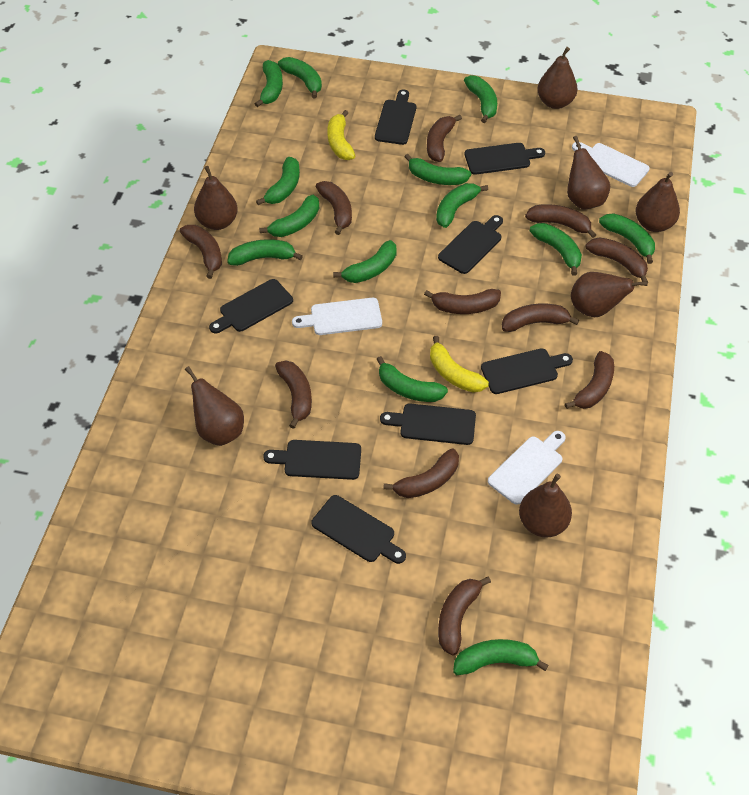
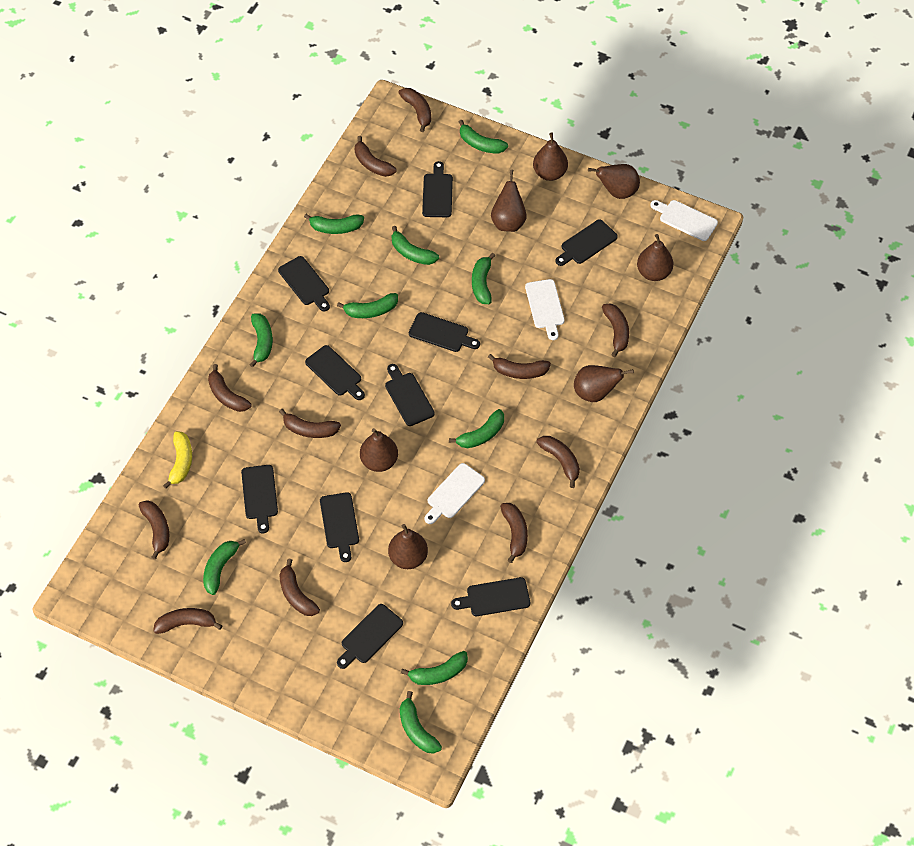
black cutting board: [209,279,293,333] [263,440,361,480] [311,495,406,564] [375,89,416,145] [380,404,476,445] [438,215,503,274] [465,143,545,175] [481,348,573,394] = 8 -> [241,465,278,533] [278,256,330,312] [305,345,365,400] [320,492,359,562] [337,604,403,669] [385,364,435,426] [409,312,480,352] [422,161,453,217] [451,577,530,616] [556,219,618,266] = 10
green banana: [227,239,303,266] [255,60,283,107] [256,157,300,205] [259,195,319,237] [278,57,322,99] [333,240,396,283] [377,356,448,402] [405,154,471,185] [436,183,488,228] [453,639,549,675] [464,75,497,123] [530,223,582,276] [599,213,655,264] = 13 -> [203,539,246,595] [249,313,273,368] [304,214,364,234] [337,293,398,318] [392,226,439,265] [400,691,442,754] [401,651,468,685] [449,409,504,448] [459,120,508,154] [472,253,495,304] = 10
yellow banana: [327,110,355,160] [430,336,489,392] = 2 -> [163,431,192,489] = 1

